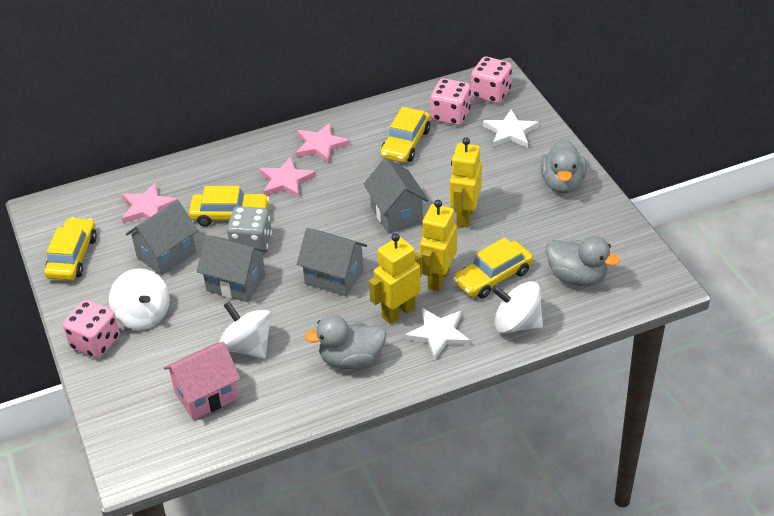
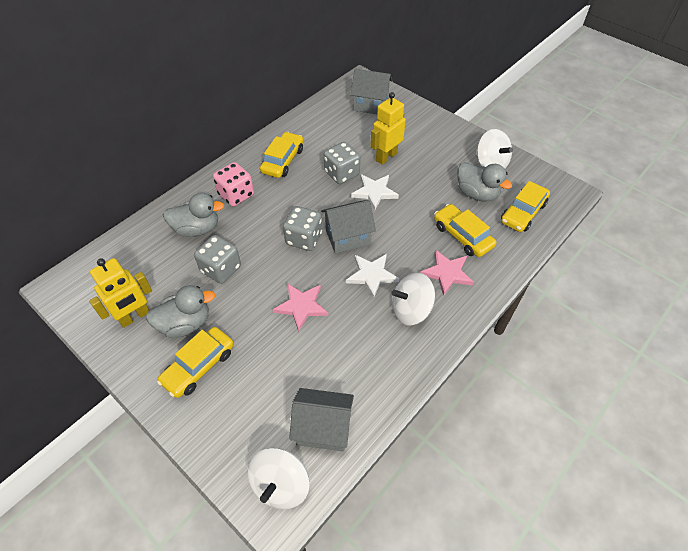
grey dice: [227,206,272,255] = 1 -> [194,235,241,284] [283,206,322,251] [324,142,360,184] = 3
grey house: [126,200,198,275] [197,235,268,302] [297,228,367,296] [364,158,429,234] = 4 -> [289,388,354,452] [321,200,376,253] [350,69,392,114] = 3
pink dice: [63,300,120,358] [430,78,471,126] [471,56,512,104] = 3 -> [213,162,254,206] = 1
pink house: [164,341,241,420] = 1 -> none = 0
pink star: [122,182,178,223] [259,157,316,198] [295,123,350,163] = 3 -> [273,283,328,332] [420,250,474,296] = 2
yellow robot: [369,233,422,324] [420,200,457,291] [450,137,482,228] = 3 -> [89,258,152,328] [370,92,406,165] = 2

